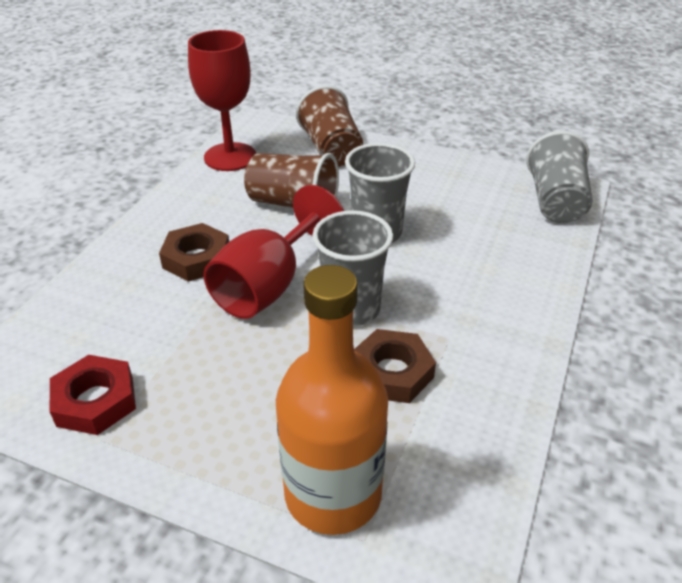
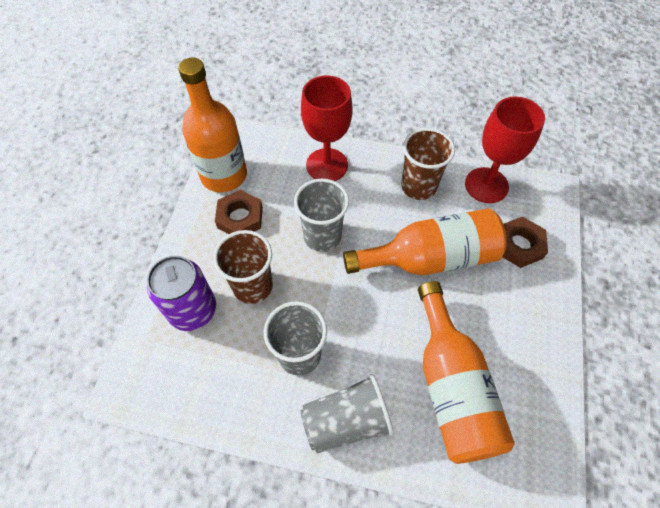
orange bottle: [276,265,388,535] = 1 -> [178,58,247,192] [343,208,507,275] [418,281,515,464] = 3
purple can: none = 0 -> [147,256,216,331] = 1
red nut: [50,355,136,435] = 1 -> none = 0

